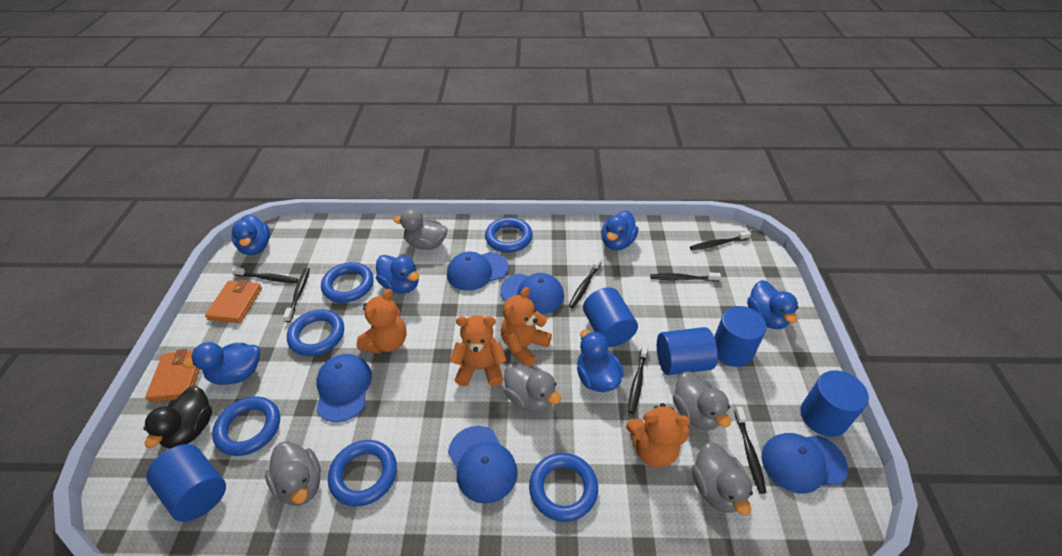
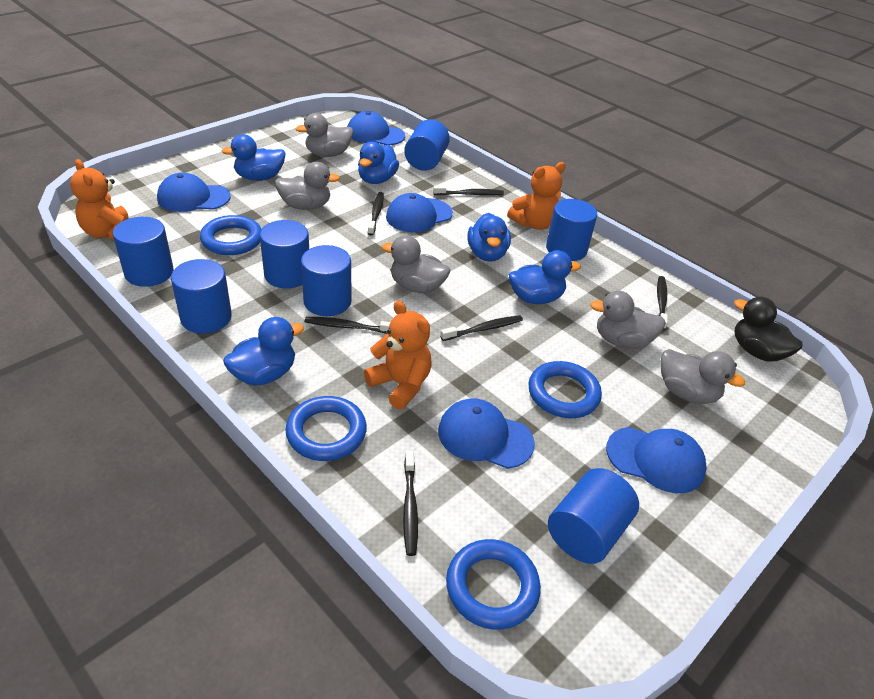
black toothbrush: [231,267,298,283] [283,268,310,322] [569,257,602,308] [628,343,649,414] [650,273,721,281] [690,231,751,250] [734,407,767,494] = 7 -> [305,317,390,334] [368,192,384,236] [403,451,418,556] [433,186,504,195] [440,315,523,341] [657,276,668,330] = 6
blue cylinder: [146,444,226,522] [583,287,638,347] [657,327,718,375] [714,306,766,367] [801,370,869,437] = 5 -> [113,217,174,287] [171,259,232,334] [260,220,309,288] [301,245,352,316] [404,119,450,171] [546,199,597,261] [548,468,639,564] = 7
blue duck: [183,342,260,385] [232,214,270,255] [376,255,419,294] [577,329,624,392] [602,211,639,251] [747,280,798,329] = 6 -> [222,134,285,181] [223,317,304,386] [358,141,399,184] [468,213,511,262] [509,250,581,304] = 5
blue ring: [212,396,280,456] [287,309,344,356] [321,262,374,303] [328,440,397,507] [485,217,533,253] [529,453,598,522] = 6 -> [200,215,261,255] [285,396,367,461] [446,539,541,630] [529,361,602,418] = 4
orange teddy bear: [356,289,407,354] [450,315,507,386] [501,287,552,367] [626,403,690,468] = 4 -> [70,159,129,241] [364,301,432,410] [507,162,566,230] = 3
orange wallet: [145,349,200,402] [205,280,262,323] = 2 -> none = 0

